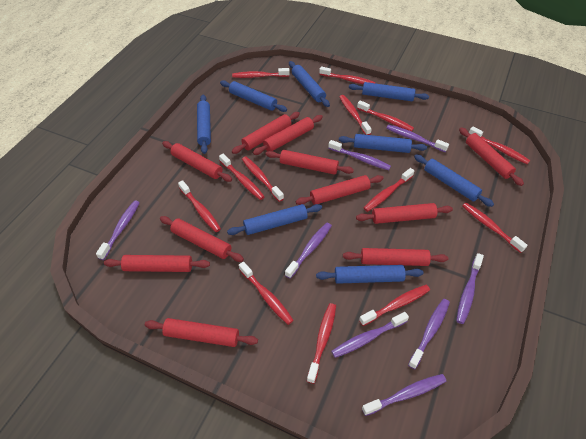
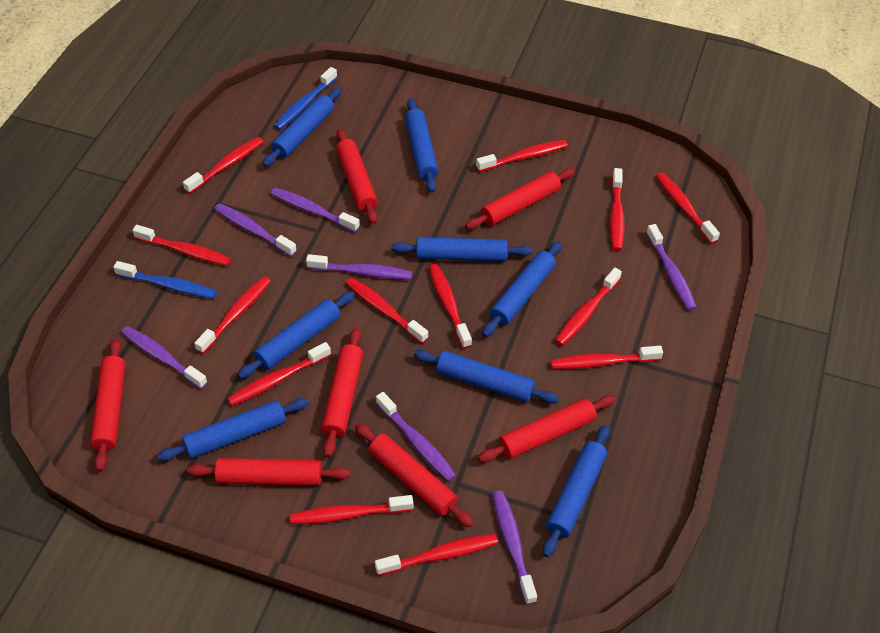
blue toothbrush: none = 0 -> [114,261,217,299] [274,67,337,130] = 2
purple toothbrush: [96,200,140,260] [285,223,332,279] [328,140,391,170] [331,312,409,358] [362,374,446,416] [386,125,449,152] [408,299,450,369] [456,253,484,324] = 8 -> [121,326,208,389] [214,203,297,257] [270,188,360,232] [306,254,412,280] [376,392,456,482] [492,491,537,605] [646,224,697,311] = 7
red rolling pin: [104,255,210,272] [145,318,258,347] [160,216,244,262] [162,141,232,182] [232,112,300,154] [253,115,323,155] [266,150,354,175] [296,175,384,205] [343,248,448,266] [356,203,453,224] [459,127,524,186] = 11 -> [90,338,126,472] [187,458,350,486] [322,328,363,457] [336,128,378,224] [355,423,473,528] [465,168,575,230] [478,395,616,462] = 7

